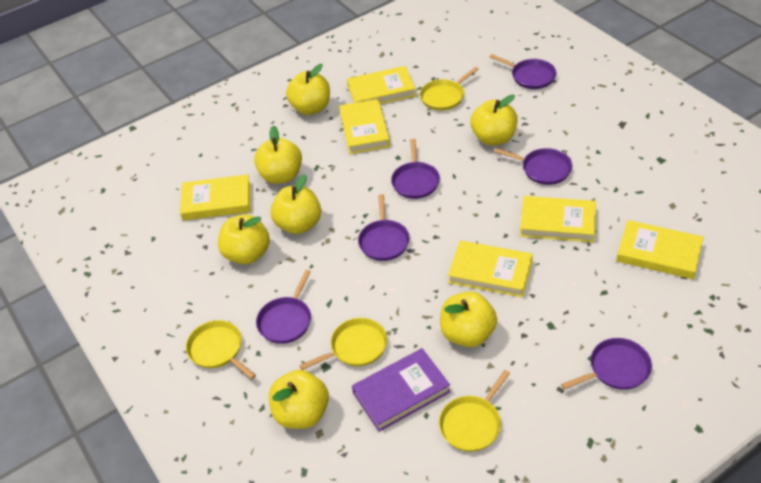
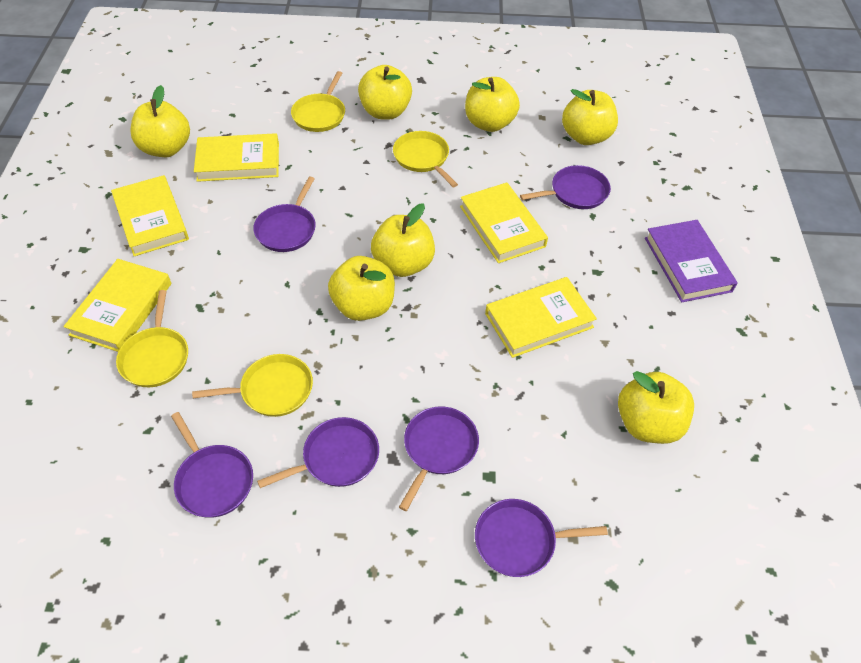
yellow book: [180,174,251,220] [339,99,390,154] [347,66,416,104] [448,241,533,297] [520,196,596,242] [616,220,703,279] = 6 -> [63,259,171,352] [111,175,189,256] [194,133,279,182] [460,183,548,263] [485,277,597,358] = 5

